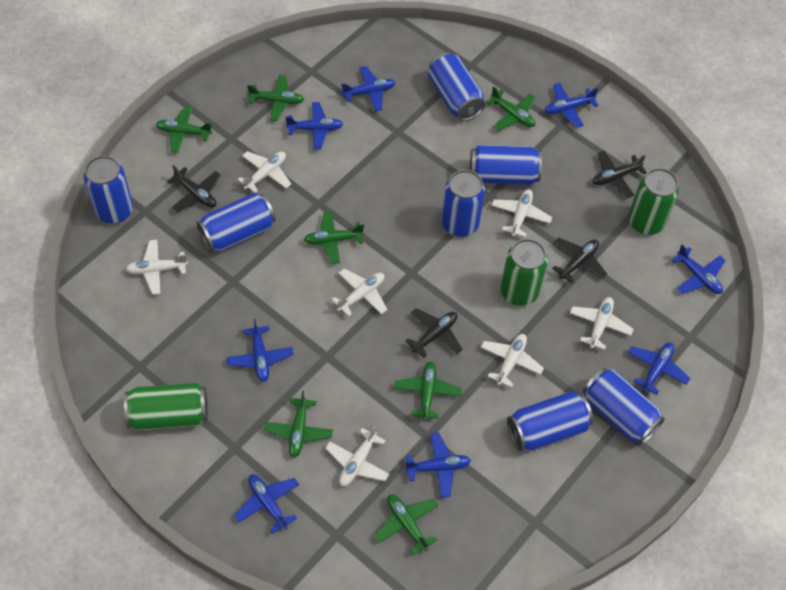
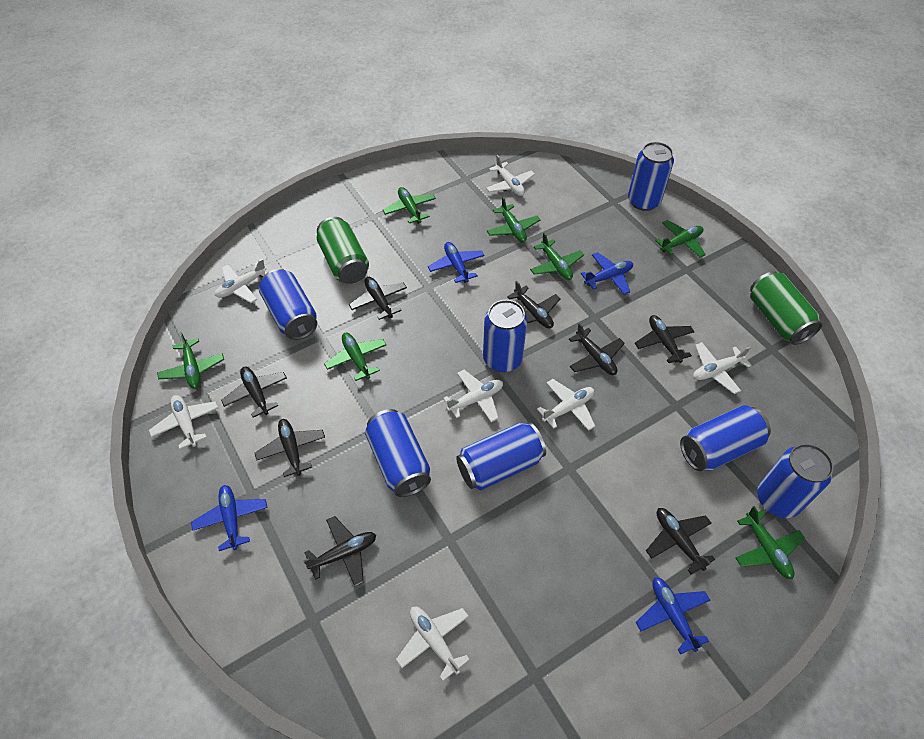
black plane: [167,165,221,212] [405,308,463,358] [552,238,608,283] [593,151,647,198] = 4 -> [221,366,287,417] [255,419,325,477] [304,516,376,587] [349,277,407,320] [507,281,561,328] [569,323,625,375] [635,315,695,363] [646,508,715,574] = 8
blue plane: [227,319,294,382] [234,474,299,534] [285,102,343,150] [341,66,396,111] [405,432,471,498] [545,83,599,128] [628,342,690,395] [671,244,726,294] = 8 -> [191,485,268,551] [428,242,485,283] [581,252,633,295] [636,577,711,654] = 4
green can: [124,383,208,430] [500,239,548,306] [628,168,679,235] = 3 -> [317,217,369,284] [750,271,822,345] = 2

